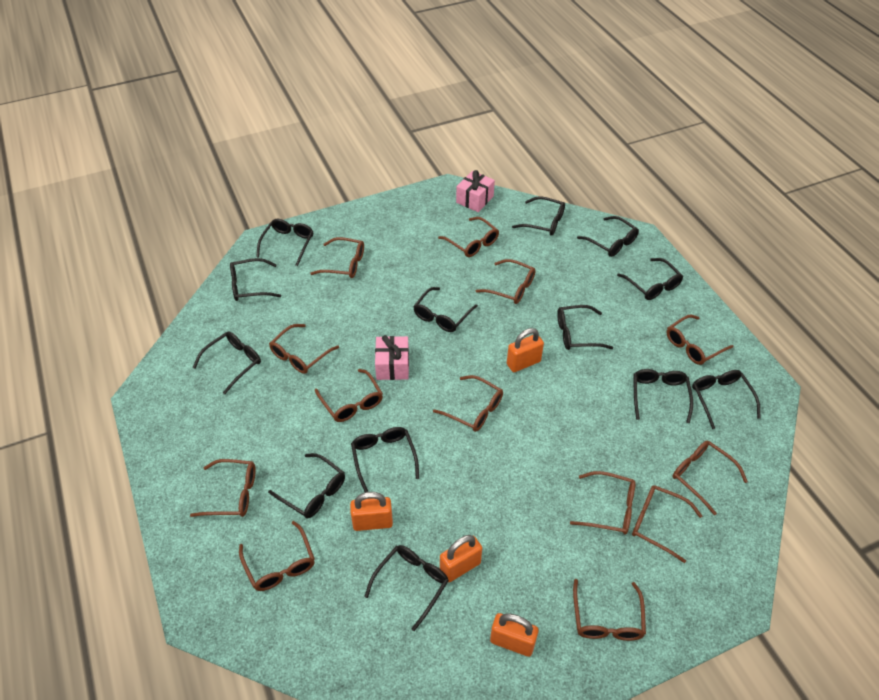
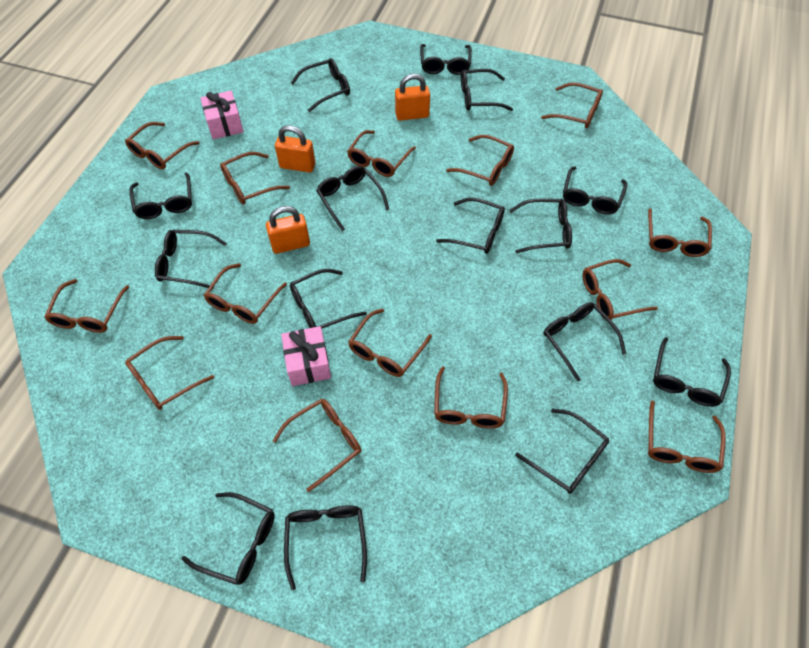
black glasses: [193,331,261,394] [230,258,281,301] [256,219,314,266] [268,453,345,518] [351,427,419,492] [364,545,449,631] [413,287,478,332] [512,196,565,236] [557,305,613,350] [577,216,639,257] [617,258,683,300] [634,369,693,423] [692,370,761,429] = 13 -> [129,172,192,219] [155,230,227,289] [181,492,275,585] [284,506,367,590] [290,269,367,329] [291,58,350,112] [316,166,389,231] [420,44,472,75] [436,198,505,254] [461,69,513,111] [509,199,572,253] [515,409,609,494] [543,302,626,382] [563,166,627,214] [653,337,731,407] = 15
brown glasses: [190,459,256,517] [239,521,315,591] [269,324,339,374] [310,237,364,278] [315,369,383,422] [433,375,503,432] [438,217,499,257] [475,259,536,304] [570,471,635,534] [573,579,646,641] [632,485,702,563] [667,315,734,365] [672,441,748,515] = 13 -> [44,279,129,333] [125,122,200,169] [125,336,214,410] [204,263,287,324] [220,152,290,204] [273,399,361,492] [347,130,416,177] [348,309,432,377] [434,366,508,429] [446,135,514,186] [541,82,603,128] [582,259,658,320] [648,208,712,257] [648,400,726,473] = 14
orange padlock: [350,492,393,531] [440,535,482,582] [490,613,539,657] [507,328,544,372] = 4 -> [266,206,310,254] [275,125,315,173] [395,74,430,121] = 3

